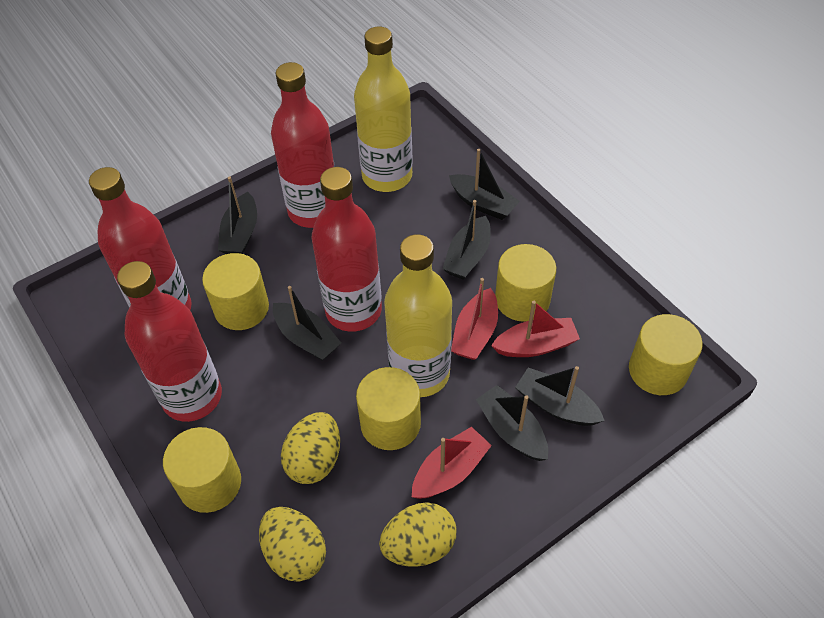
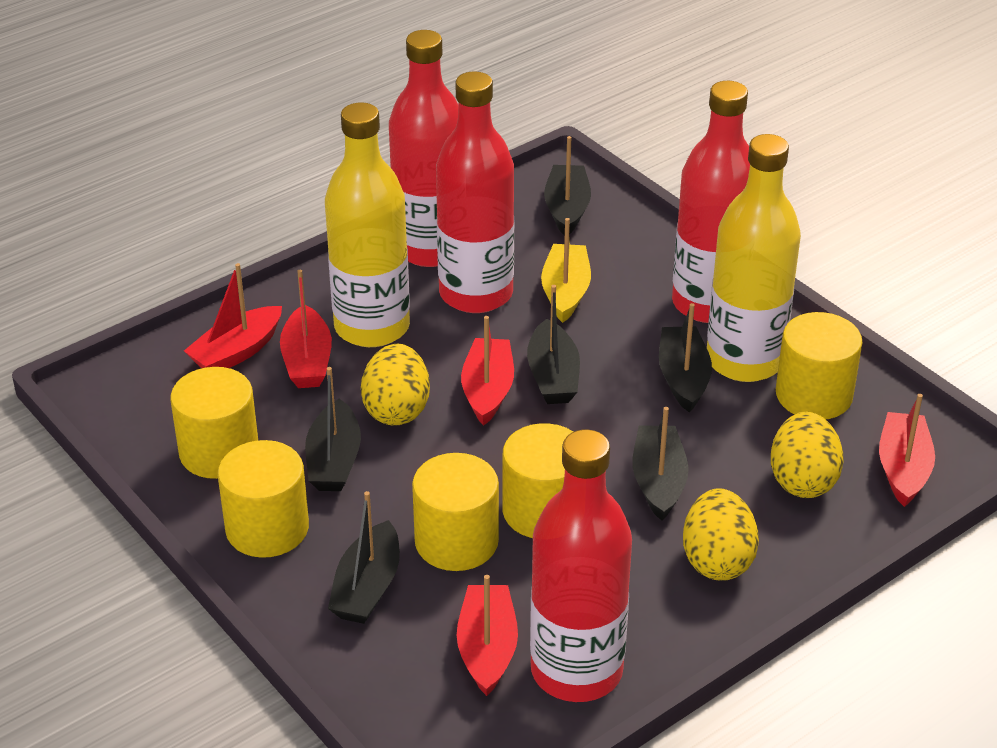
red boat: [412,427,492,499] [451,278,498,360] [491,301,580,357] = 3 -> [184,263,282,368] [280,270,332,388] [457,575,518,696] [461,316,514,426] [879,394,935,507] = 5
yellow boat: none = 0 -> [541,218,591,323] = 1

